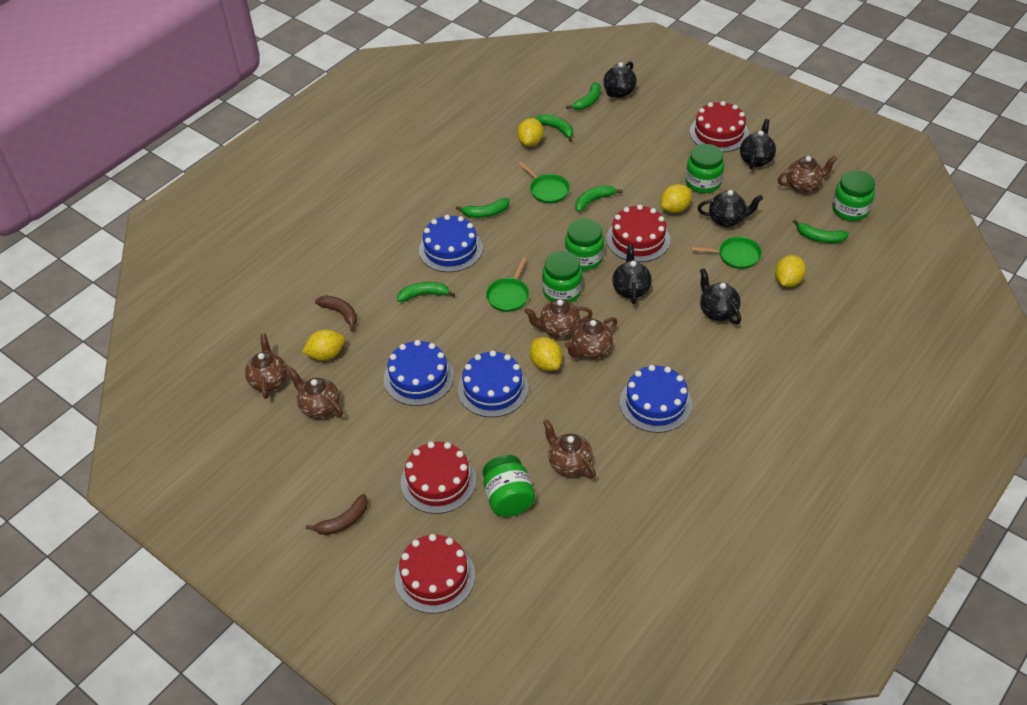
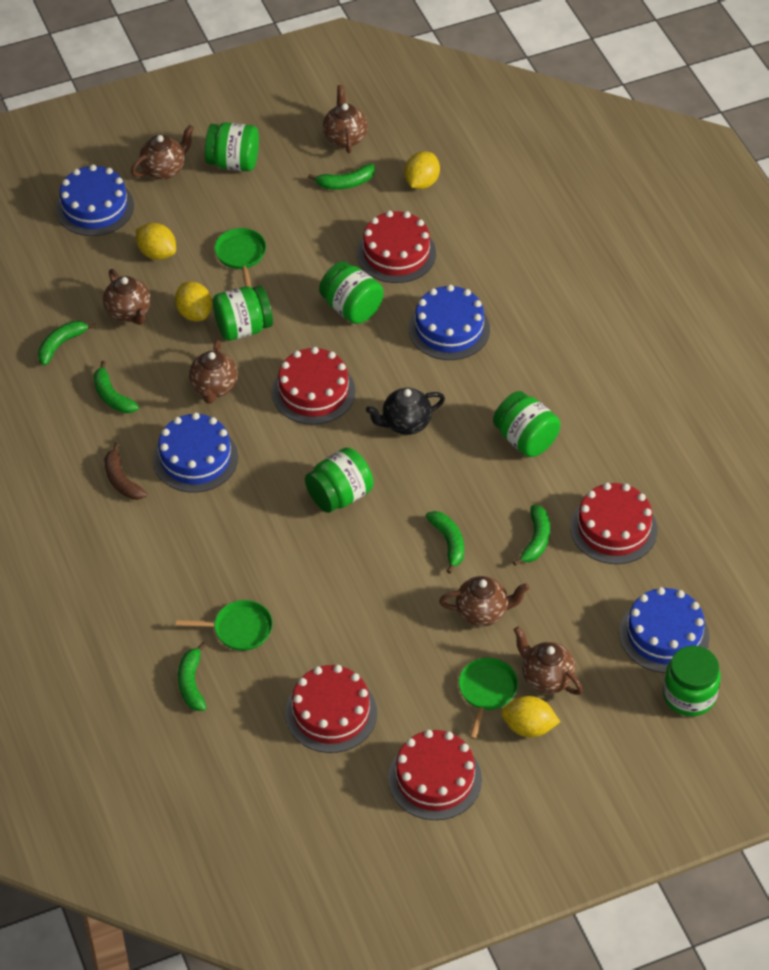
black teapot: [603,61,637,98] [612,244,652,304] [698,190,763,227] [700,268,741,324] [740,119,776,169] = 5 -> [366,387,445,435] = 1
brown banana: [306,494,368,535] [315,295,357,332] = 2 -> [105,442,147,500] = 1
green jar: [483,455,535,517] [542,251,582,303] [565,219,604,270] [686,144,724,193] [832,170,875,221] = 5 -> [205,122,259,171] [213,286,273,341] [305,447,373,513] [319,261,383,324] [493,391,560,457] [663,646,721,716] = 6
red cake: [395,534,475,613] [401,441,476,514] [606,205,670,262] [690,101,749,152] = 4 -> [272,347,355,425] [285,665,377,753] [357,211,436,283] [388,730,482,820] [571,483,658,564] = 5
yellow lemon: [302,329,345,361] [517,118,544,147] [530,337,562,371] [661,184,692,213] [775,255,806,287] = 5 -> [136,223,176,260] [175,282,212,321] [404,151,440,189] [501,696,560,737] = 4

